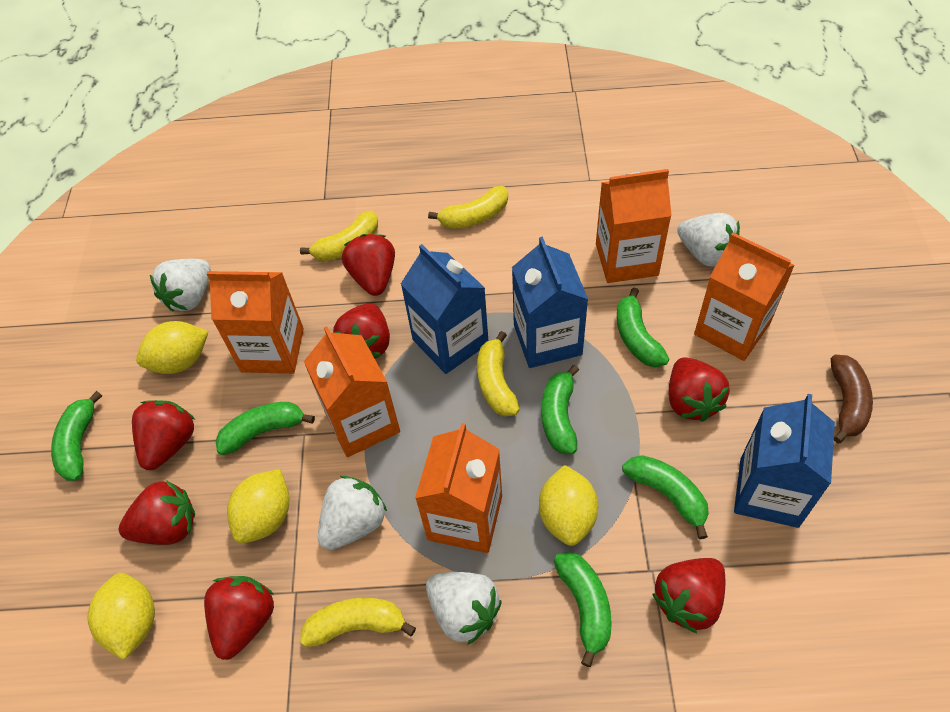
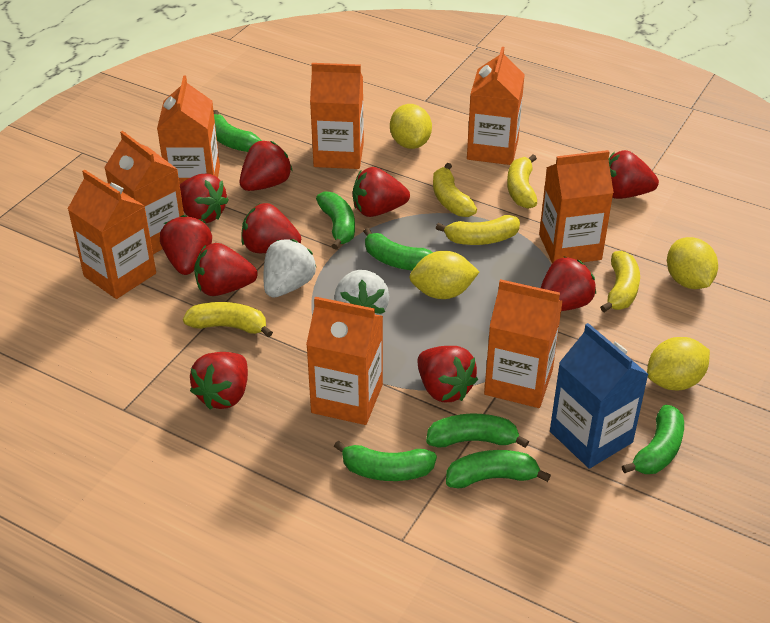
blue carton: [401,244,488,374] [512,236,588,368] [734,394,835,528] = 3 -> [550,323,649,469] = 1
brown banana: [831,355,873,443] = 1 -> none = 0
green banana: [51,391,102,481] [216,402,315,455] [541,365,579,454] [554,552,612,667] [617,288,669,367] [622,455,709,539] = 6 -> [213,110,262,152] [316,191,355,250] [334,440,437,481] [363,228,433,270] [426,414,529,448] [446,450,551,489] [622,405,684,474] = 7
orange carton: [207,271,304,374] [304,326,400,457] [415,423,502,553] [596,169,672,283] [694,233,795,361] = 5 -> [68,170,156,299] [104,131,184,254] [157,76,220,184] [306,297,383,425] [310,63,364,169] [467,47,525,165] [484,279,563,408] [539,150,614,263] = 8
red strawberry: [119,480,195,545] [132,400,195,470] [204,576,274,660] [333,303,390,359] [342,234,395,296] [652,558,725,633] [668,357,730,422] = 7 -> [160,215,212,275] [180,173,229,223] [190,352,248,409] [194,243,258,296] [239,141,293,191] [242,203,301,253] [353,167,410,217] [417,346,478,402] [541,257,596,311] [608,150,659,199] = 10
white strawberry: [150,259,210,311] [318,476,387,550] [426,572,502,645] [677,213,740,267] = 4 -> [264,239,317,298] [334,270,389,315] = 2
yellow banana: [300,211,378,261] [300,598,416,647] [428,186,508,229] [477,331,520,416] = 4 -> [183,302,273,338] [433,163,477,217] [436,215,520,245] [507,155,537,209] [600,250,640,312] = 5

